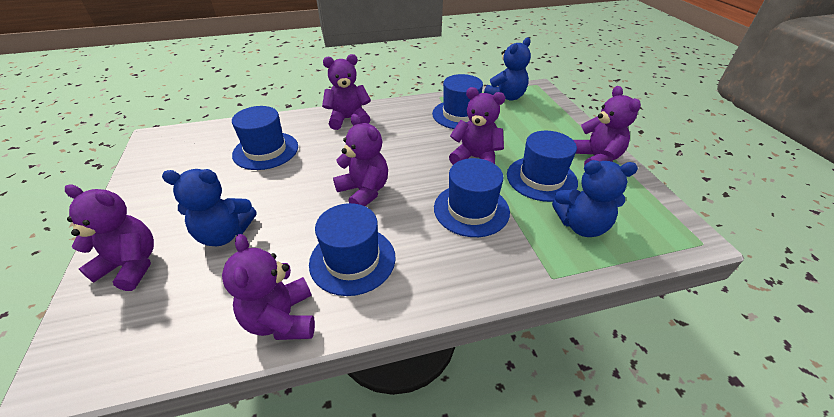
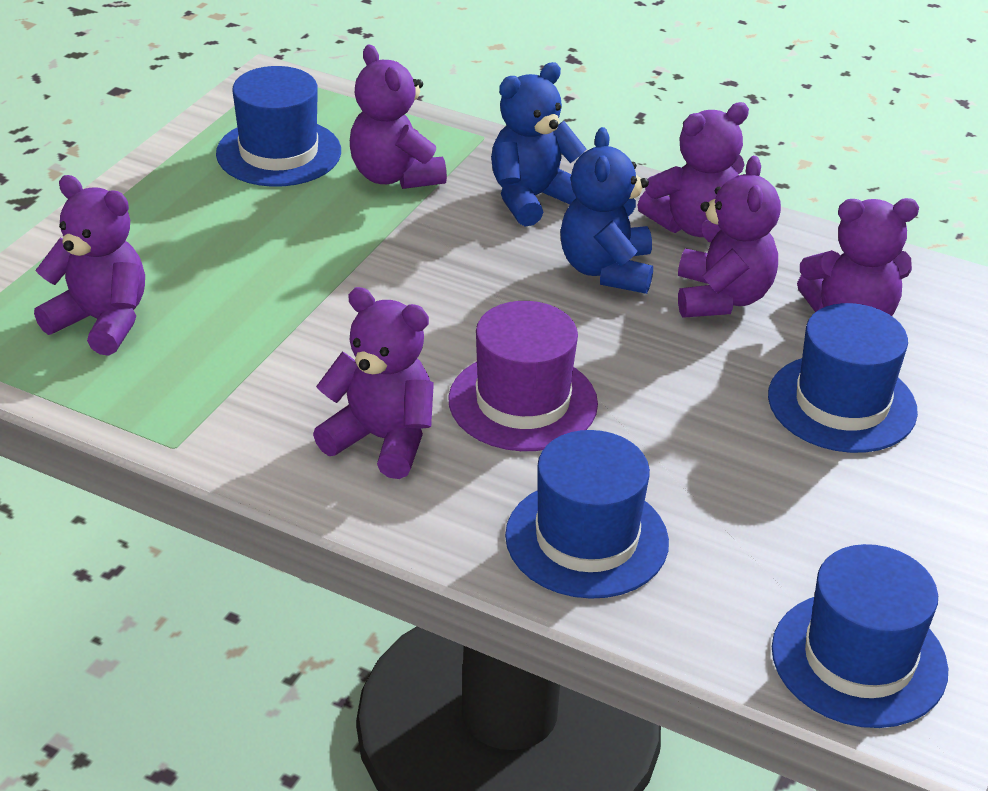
blue hat: [232,106,298,170] [309,203,396,296] [432,74,483,129] [434,158,510,237] [507,131,578,202] = 5 -> [216,66,341,187] [505,430,669,599] [768,303,918,453] [772,544,948,728] = 4
blue teddy bear: [162,169,256,246] [484,37,531,101] [552,160,638,237] = 3 -> [491,62,587,227] [560,127,653,294] = 2
purple hat: none = 0 -> [448,301,598,451] = 1

